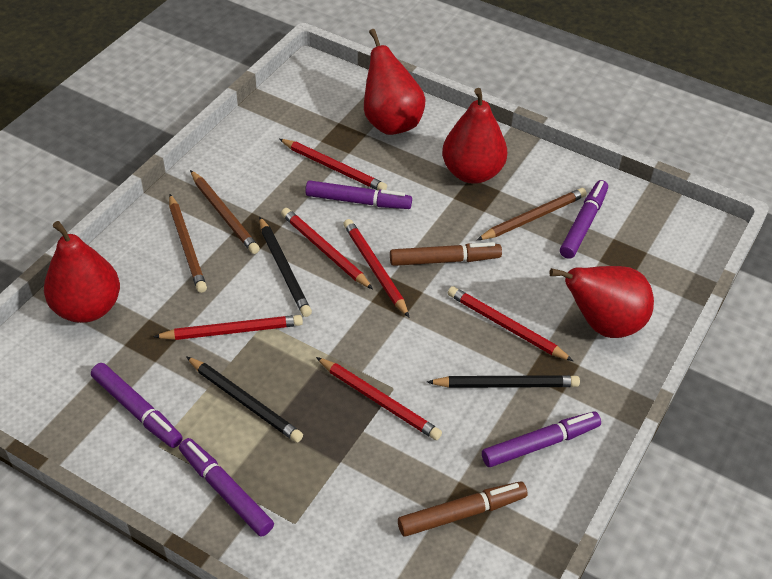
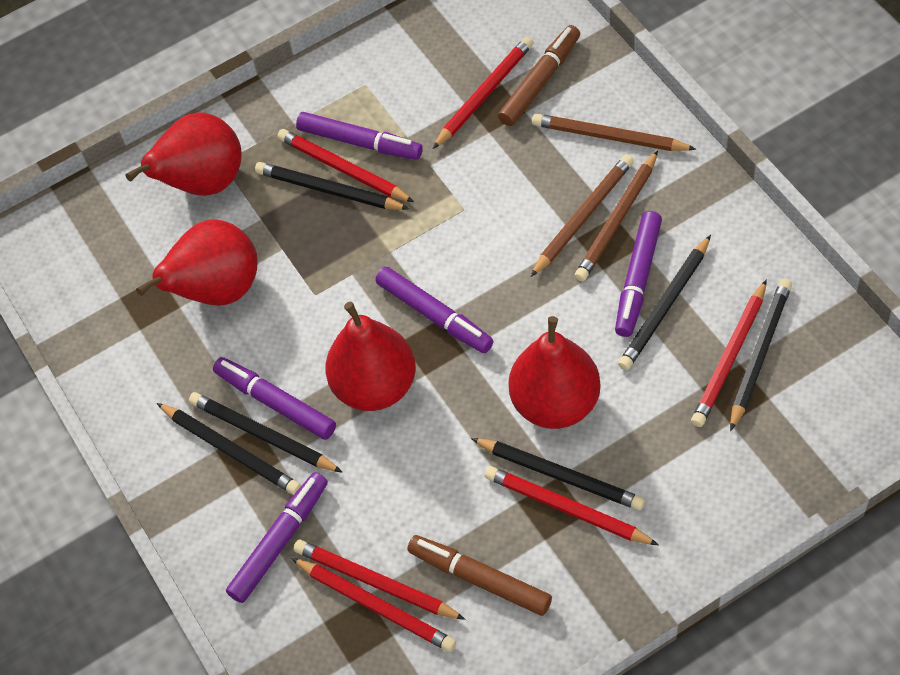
black pencil: [186,356,303,442] [259,216,312,317] [427,375,580,388] = 3 -> [157,403,301,495] [189,392,342,472] [255,162,409,210] [471,438,645,510] [618,235,711,370] [730,279,792,431] = 6

